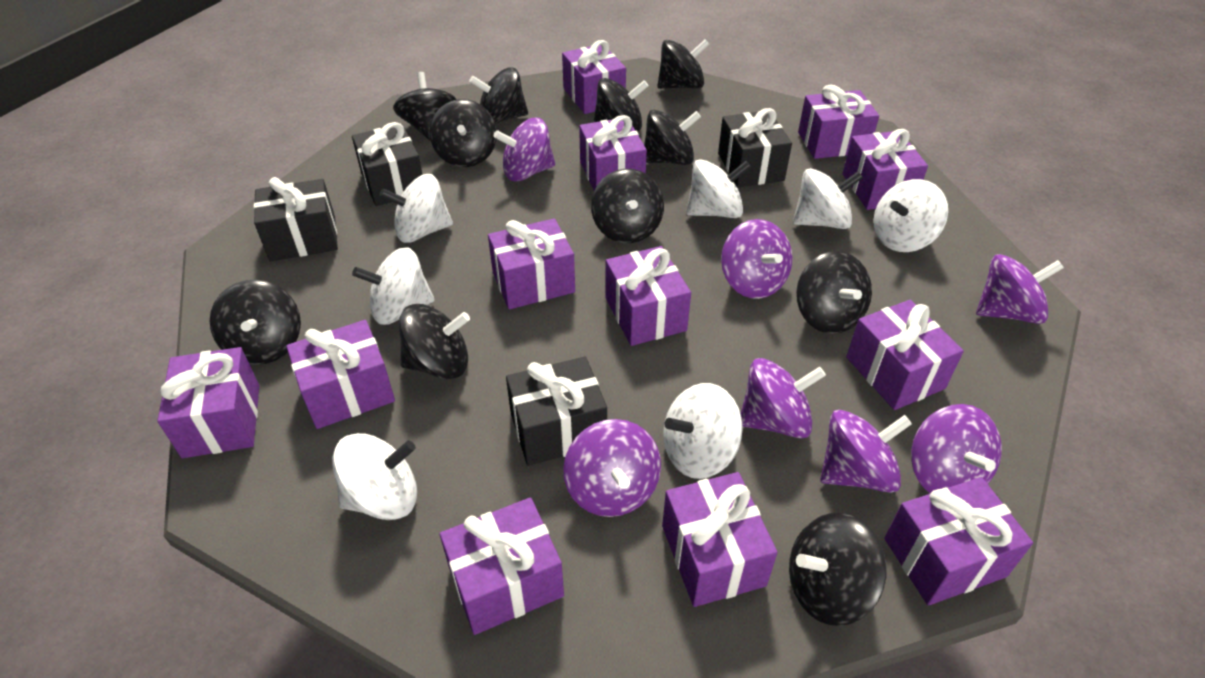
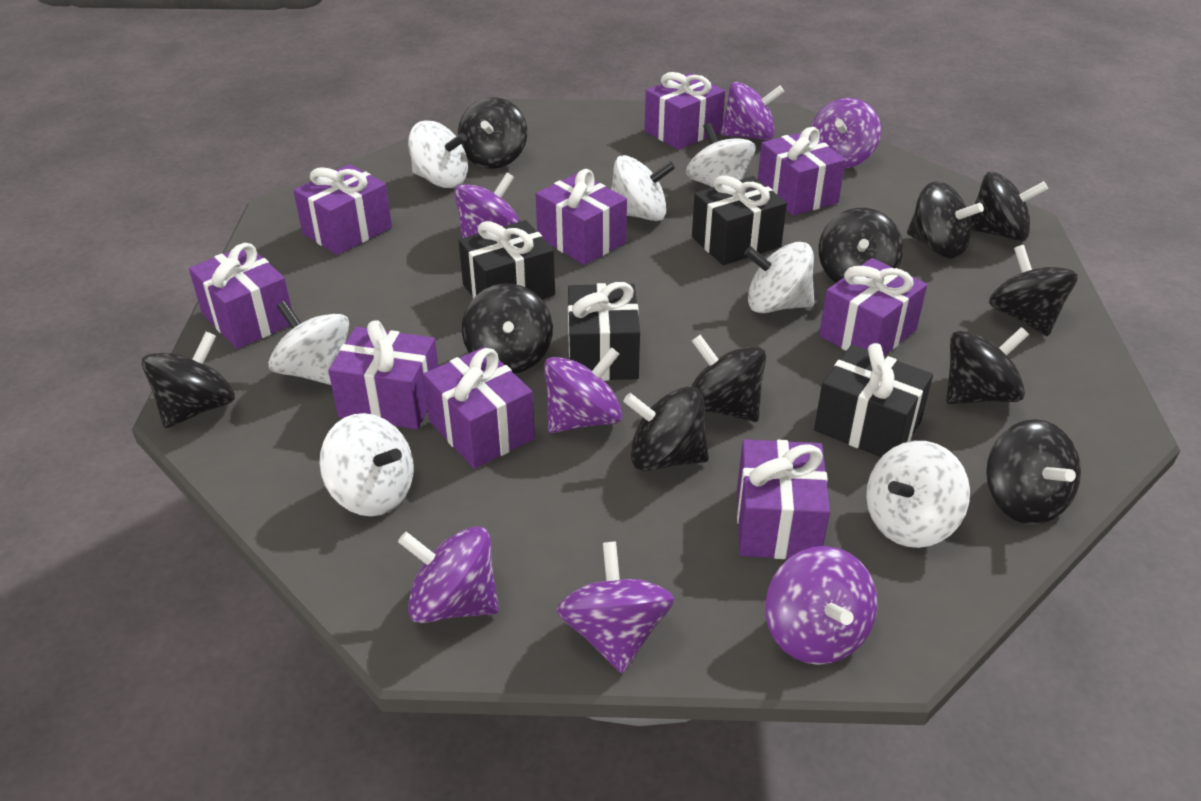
purple gift: [157,347,259,458] [286,320,395,429] [440,498,564,635] [488,218,575,309] [562,40,626,114] [579,115,647,190] [605,246,691,346] [662,472,778,607] [798,84,879,159] [843,129,928,210] [846,300,964,410] [884,477,1033,606] = 12 -> [189,243,292,349] [293,164,392,255] [328,320,438,429] [423,347,535,469] [536,169,627,265] [645,72,725,150] [737,439,830,559] [758,127,846,216] [819,258,927,356] = 9

